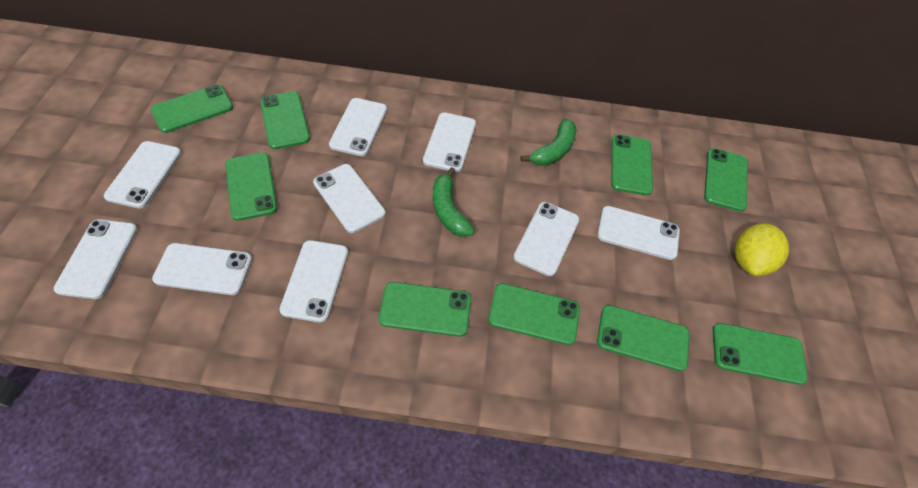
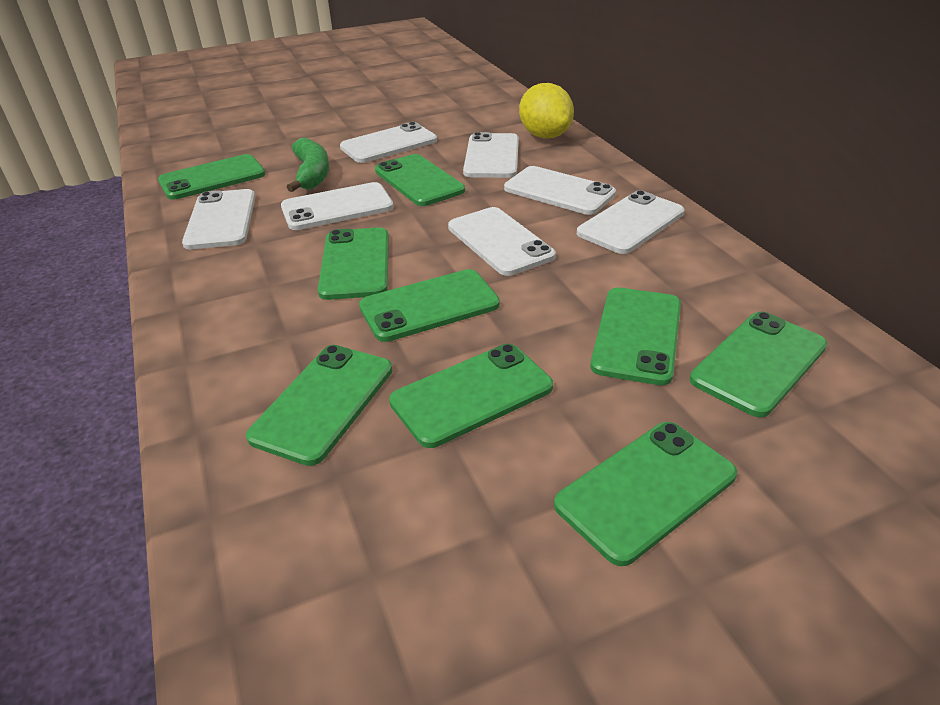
green banana: [433,167,475,237] [520,119,576,166] = 2 -> [287,137,329,192] = 1
white phone: [54,219,138,299] [104,141,182,208] [152,243,252,295] [279,240,348,323] [313,164,386,233] [329,98,387,156] [423,112,476,172] [514,202,579,276] [597,206,680,260] = 9 -> [182,189,255,249] [281,182,394,230] [340,122,437,163] [448,207,556,276] [463,132,519,178] [504,166,616,215] [577,190,685,254] = 7

